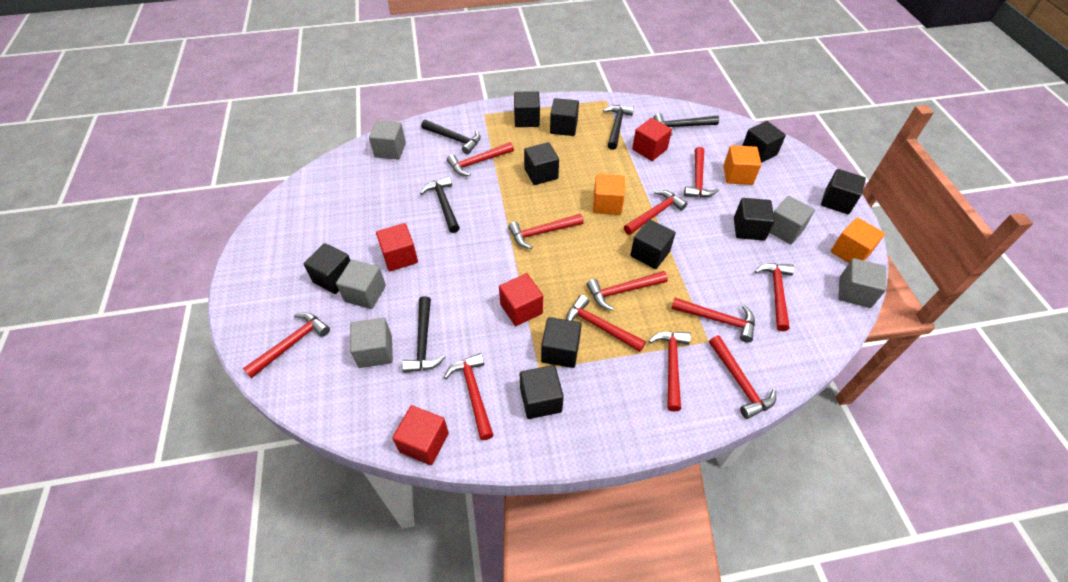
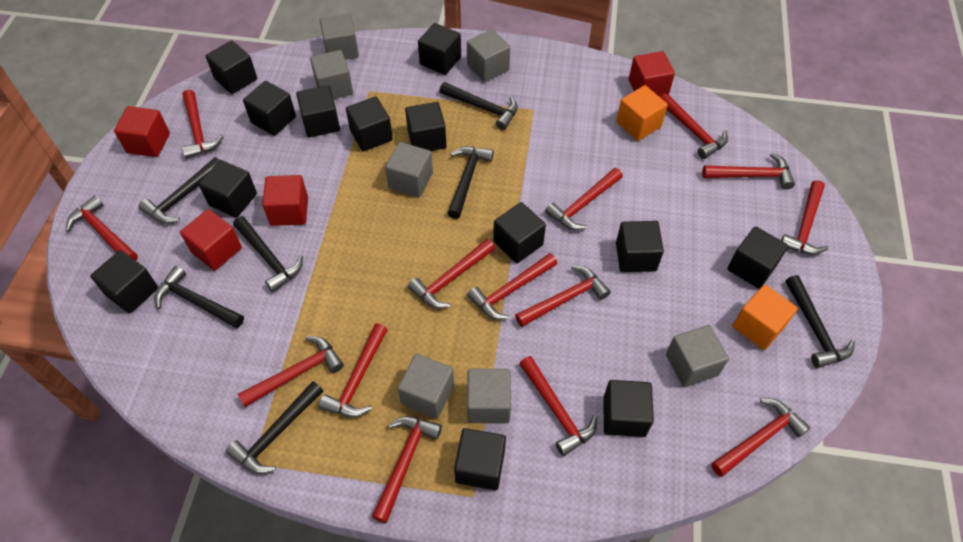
black cube: [303,243,350,294] [514,91,540,127] [520,365,564,419] [524,142,559,185] [541,317,582,368] [550,98,579,136] [630,219,676,269] [734,198,775,241] [742,121,786,163] [821,169,866,214] = 10 -> [90,250,158,314] [199,160,257,218] [206,40,257,94] [243,81,296,136] [296,85,340,138] [346,96,393,151] [405,102,446,151] [418,23,461,75] [454,428,506,490] [493,202,546,263] [603,380,654,437] [616,221,664,272] [727,226,788,289] = 13
black hammer: [402,296,445,373] [420,177,460,233] [421,120,481,154] [603,105,634,150] [653,113,719,136] = 5 -> [139,157,219,224] [154,266,244,328] [226,381,323,474] [233,216,303,292] [439,82,518,130] [447,146,494,219] [786,275,855,368] = 7
grey cube: [336,260,386,309] [350,318,393,368] [369,121,406,159] [769,196,815,244] [838,258,886,308] = 5 -> [310,50,353,99] [320,14,359,60] [385,142,433,198] [398,354,454,419] [467,29,510,82] [467,369,511,423] [666,325,729,387] = 7
orange cube: [593,174,625,215] [723,145,761,185] [830,218,885,263] = 3 -> [616,85,668,141] [732,285,798,350] = 2
red hammer: [243,312,330,378] [444,353,493,440] [447,142,514,176] [508,214,584,249] [566,295,646,352] [587,271,668,310] [624,190,688,235] [649,331,691,412] [671,298,755,343] [684,147,719,198] [709,335,776,419] [755,263,794,331] = 12 -> [66,195,138,261] [182,90,223,159] [238,336,344,407] [319,324,388,418] [372,416,442,523] [408,239,495,308] [467,253,558,320] [515,265,611,327] [519,356,597,456] [545,168,623,230] [660,93,728,159] [702,153,795,190] [711,398,810,477] [781,180,828,255] = 14

